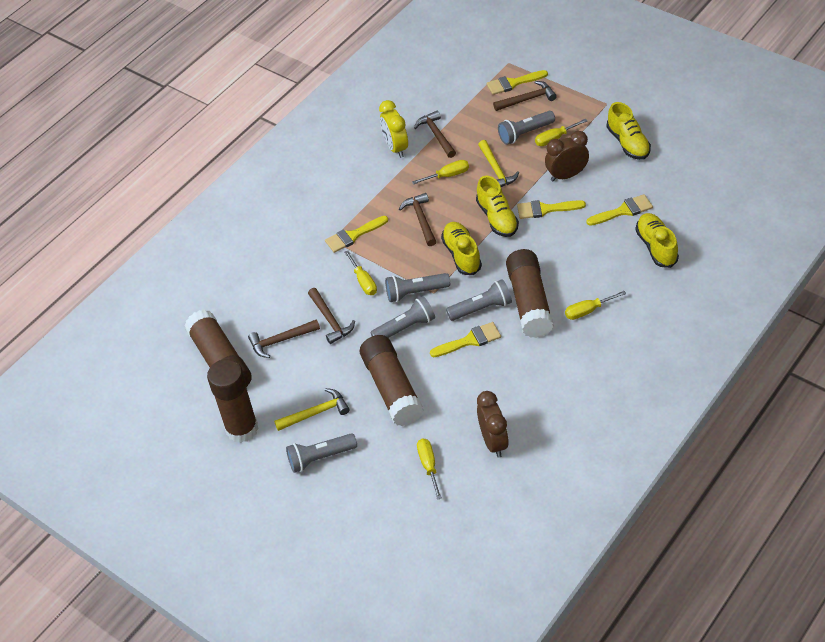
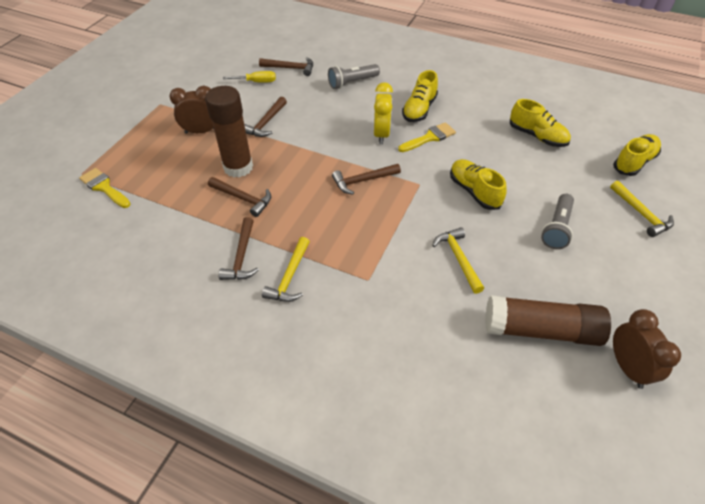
brown glue stick: [184,310,252,387] [207,359,259,443] [360,335,424,426] [506,249,554,338] = 4 -> [205,86,253,178] [485,295,611,346] = 2
grey flashlight: [286,433,357,473] [370,296,435,338] [385,273,450,302] [446,279,512,321] [498,111,555,145] = 5 -> [328,64,380,89] [541,194,574,249] = 2
yellow brush: [325,216,388,253] [430,322,501,357] [487,70,548,95] [517,200,586,219] [586,194,653,226] = 5 -> [79,168,130,208] [398,122,456,152] = 2
yellow hammer: [274,388,350,431] [478,140,519,187] = 2 -> [262,237,310,302] [432,227,484,294] [610,181,674,237] = 3
yellow screwdriver: [344,251,377,295] [412,160,469,185] [417,439,442,500] [535,119,587,146] [565,291,626,320] = 5 -> [223,71,276,83] = 1

